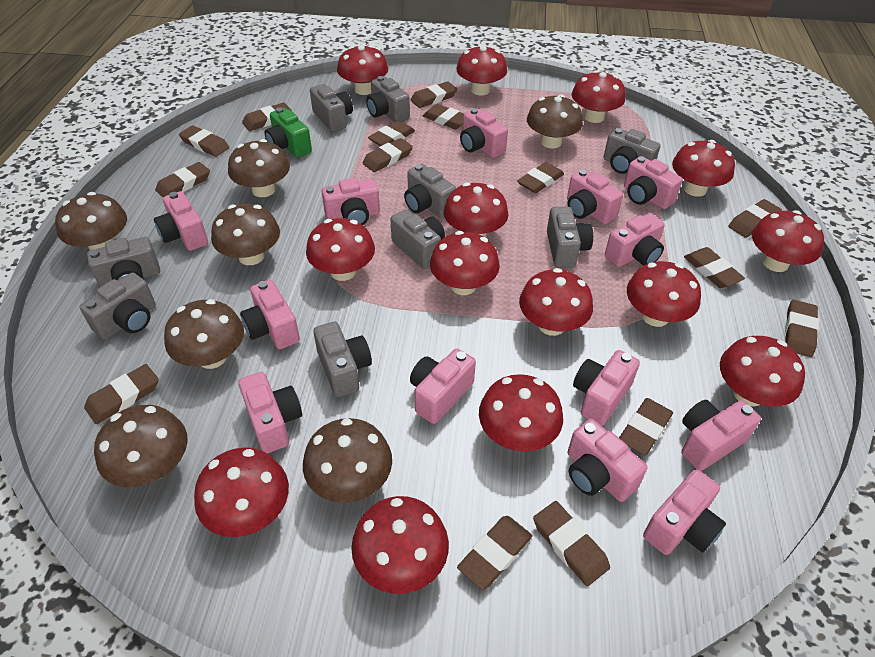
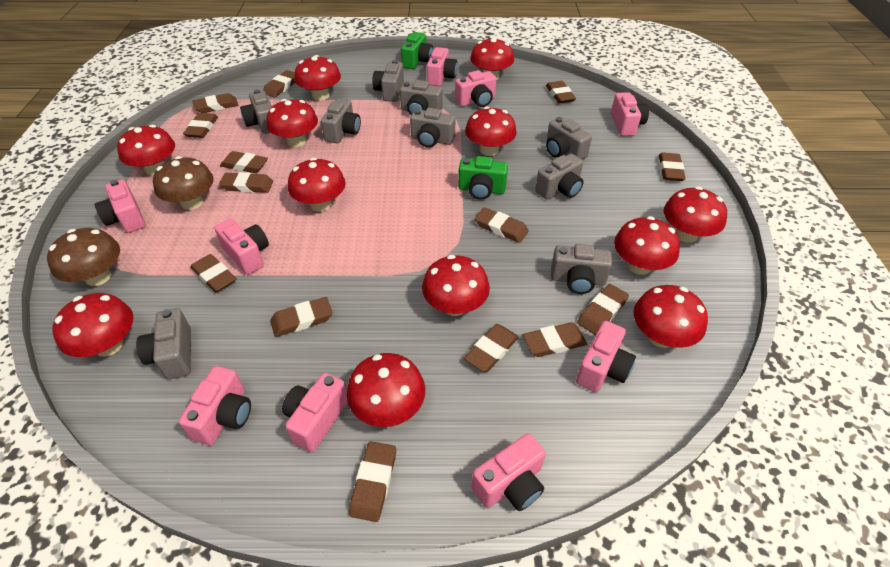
brown eraser: [84,364,159,424] [155,162,210,197] [179,125,229,157] [242,102,292,131] [362,138,413,172] [368,120,415,146] [411,81,457,108] [423,104,464,129] [457,516,532,590] [517,162,564,193] [533,501,610,586] [619,398,673,455] [684,247,745,288] [728,199,782,238] [785,300,819,357] = 15 -> [183,113,218,138] [191,254,237,293] [192,93,238,113] [219,172,273,193] [220,151,268,173] [263,70,295,97] [270,297,333,337] [349,441,396,522] [464,324,519,372] [475,207,529,243] [523,322,587,357] [546,81,576,103] [577,284,629,335] [659,153,686,181] = 14
brown mushroom: [55,192,127,250] [94,405,188,487] [164,299,244,369] [211,204,280,265] [228,139,290,197] [303,418,392,503] [527,94,583,148] = 7 -> [47,228,120,286] [153,156,214,210] = 2
green camera: [264,107,312,158] = 1 -> [401,32,433,69] [458,156,508,200] = 2
pink camera: [154,191,208,251] [238,372,302,453] [240,280,300,349] [321,178,380,225] [410,348,476,424] [460,108,508,158] [567,169,623,224] [568,419,647,502] [573,350,640,426] [605,213,665,267] [624,156,683,209] [643,469,726,555] [681,400,761,471] = 13 -> [95,179,146,233] [179,366,251,445] [214,219,269,275] [282,373,348,453] [427,47,458,86] [455,70,496,107] [472,433,546,511] [576,321,636,392] [611,92,649,136] = 9
red mushroom: [194,448,289,537] [306,218,375,281] [337,45,388,95] [351,496,449,594] [430,231,500,295] [444,182,509,237] [456,45,507,96] [479,374,563,452] [519,268,593,336] [572,70,625,123] [627,261,701,327] [672,140,735,197] [720,336,805,407] [752,210,824,272] = 14 -> [52,293,133,357] [117,125,175,175] [267,99,318,147] [288,158,346,212] [294,55,341,101] [347,353,425,427] [422,255,490,316] [465,106,517,156] [470,37,514,80] [614,216,680,275] [633,285,708,348] [664,187,727,243] = 12

